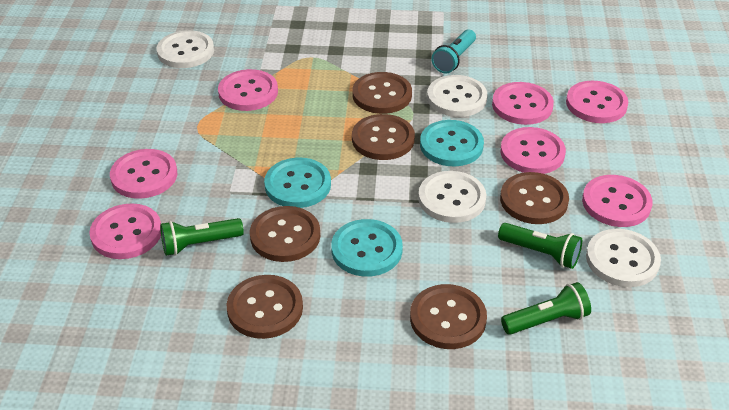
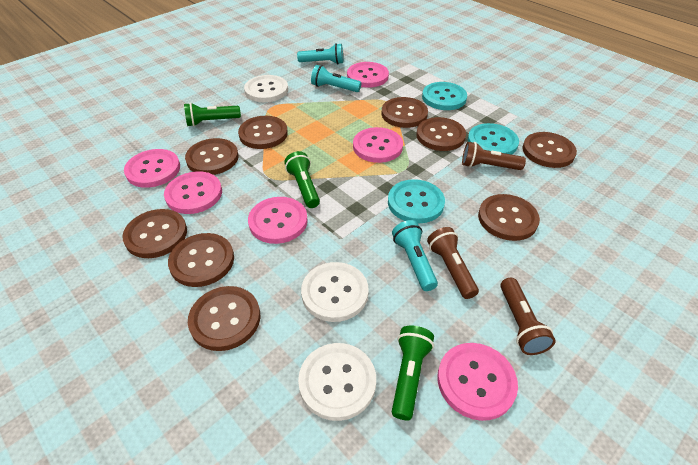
brown button: [227,275,303,339] [250,206,320,262] [352,114,415,160] [353,72,412,114] [410,284,487,349] [500,172,569,224] = 6 -> [122,209,187,258] [168,233,234,287] [185,138,239,175] [188,286,260,351] [238,116,288,149] [382,97,428,128] [416,117,466,151] [478,194,540,241] [522,132,577,168] = 9
brown flashlight: none = 0 -> [427,227,479,299] [462,142,526,170] [500,278,556,355] = 3
pink button: [90,203,161,259] [110,149,177,199] [218,69,278,111] [492,82,554,125] [500,127,566,174] [566,81,628,123] [582,175,652,227] = 7 -> [124,149,180,188] [164,171,222,214] [248,197,308,244] [347,62,389,88] [353,127,403,163] [437,343,518,421] = 6
turquoise flashlight: [431,29,476,73] = 1 -> [297,43,343,64] [311,65,361,92] [392,220,438,291] = 3
white button: [157,30,214,68] [418,171,486,223] [427,75,488,117] [586,229,661,287] = 4 -> [244,75,288,102] [298,343,376,421] [301,262,369,322] = 3

